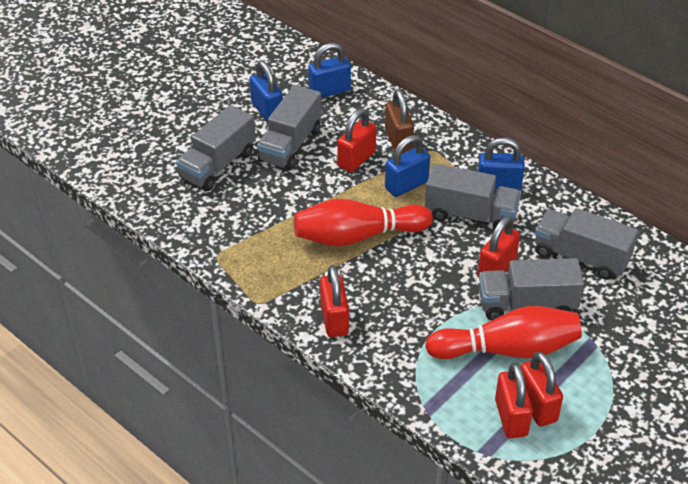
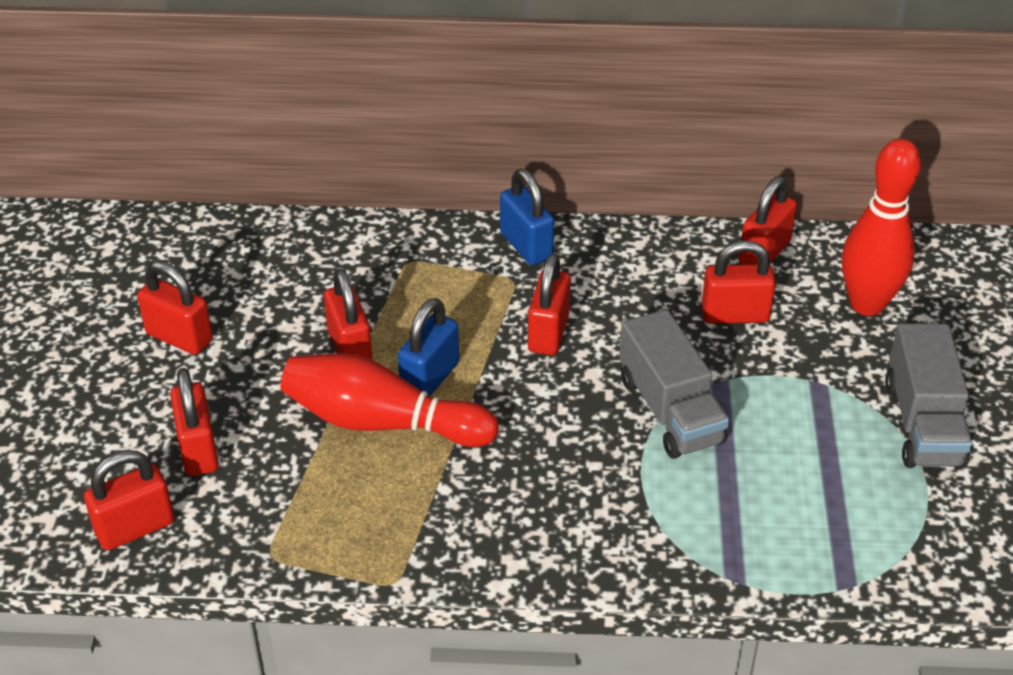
blue padlock: [250,61,283,122] [308,43,351,98] [385,135,430,197] [478,137,525,192] = 4 -> [398,298,459,397] [500,169,554,265] = 2
brown padlock: [385,89,414,153] = 1 -> none = 0
grey truck: [176,105,256,191] [257,85,322,170] [425,163,521,229] [479,258,584,320] [535,208,638,280] = 5 -> [619,309,729,459] [885,323,972,468] = 2
red padlock: [320,265,349,337] [337,109,376,172] [478,216,520,277] [495,363,533,438] [521,351,563,427] = 5 -> [84,450,174,551] [137,261,213,355] [170,368,219,476] [324,269,373,360] [528,253,571,355] [701,240,776,324] [738,176,797,265] = 7

